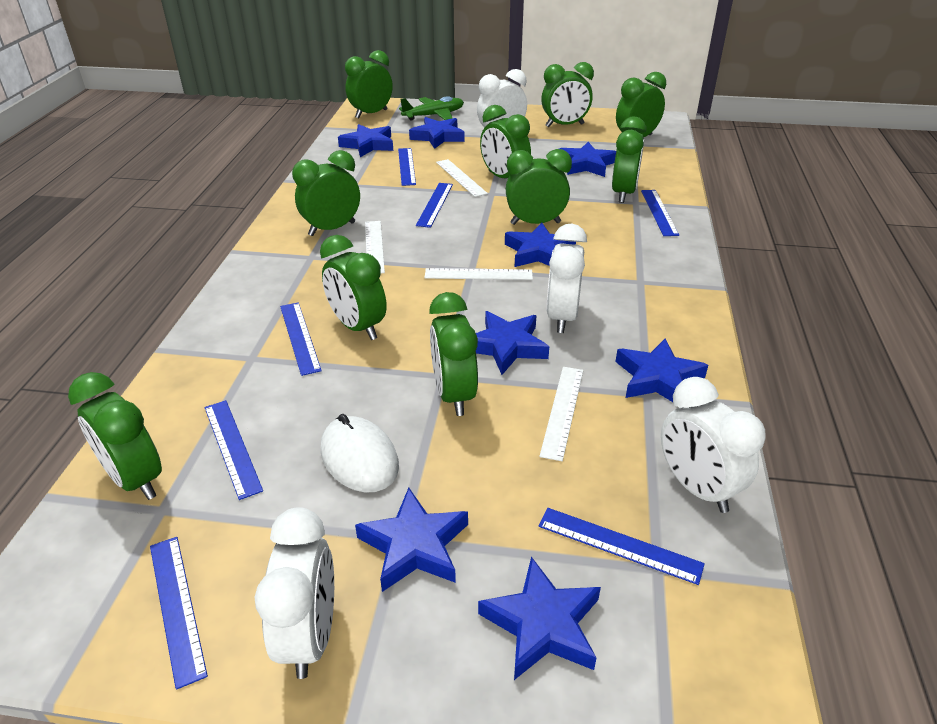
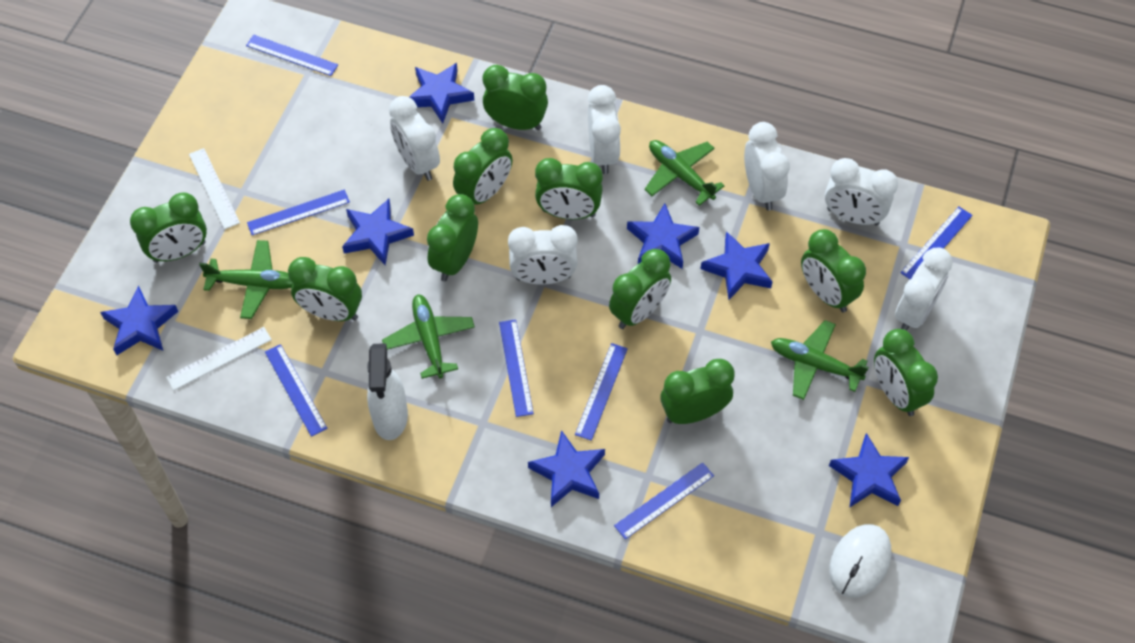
blue star: [338,124,393,157] [355,488,468,592] [409,117,465,149] [476,311,549,375] [478,557,601,680] [505,223,576,267] [559,142,616,177] [615,338,708,402] = 8 -> [100,285,178,355] [342,199,414,265] [409,63,474,123] [528,430,605,507] [627,203,699,269] [701,231,773,300] [829,433,909,508] = 7
green plane: [399,96,464,121] = 1 -> [199,240,293,319] [382,294,475,379] [644,140,725,206] [771,320,869,400] = 4
white clock: [255,507,334,679] [477,69,527,127] [546,224,587,333] [661,377,766,513] = 4 -> [389,96,440,181] [508,225,578,285] [588,85,621,174] [744,122,790,211] [825,158,898,226] [895,248,953,331] = 6
white ruler: [365,221,385,274] [424,268,533,280] [436,159,488,197] [539,367,583,461] = 4 -> [166,327,272,391] [189,148,240,229] = 2
white spray bottle: none = 0 -> [367,343,408,440] = 1

